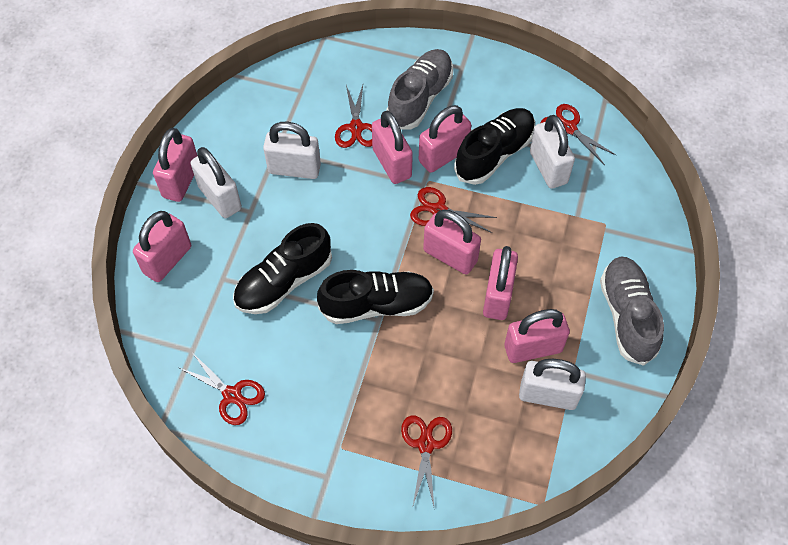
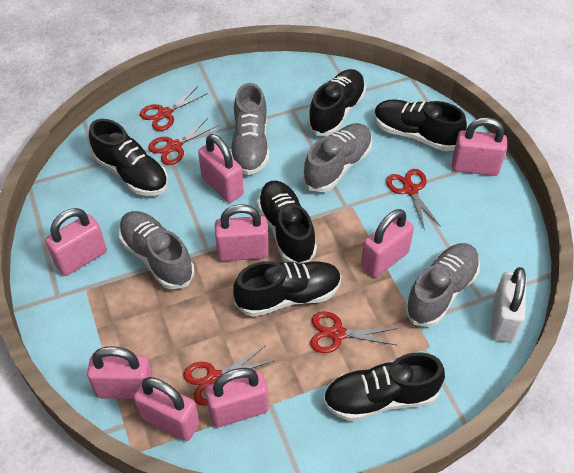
black shoe: [233,223,332,314] [317,270,434,324] [454,108,535,185] = 3 -> [89,119,168,196] [233,261,341,317] [257,181,317,264] [307,69,366,136] [323,352,445,421] [374,99,467,151] = 6
grey shoe: [386,49,453,129] [600,257,664,366] = 2 -> [119,211,194,290] [230,83,269,175] [302,123,372,192] [404,243,480,327] = 4
pink padlock: [133,211,191,282] [153,128,198,202] [372,111,413,184] [419,105,471,173] [423,209,481,274] [483,246,518,320] [504,309,570,363] = 7 -> [45,208,107,276] [87,346,153,399] [134,377,200,441] [198,134,244,203] [205,368,269,427] [215,204,269,261] [361,209,414,277] [452,118,507,176] = 8
white padlock: [191,147,242,218] [263,122,321,179] [519,359,586,410] [530,115,575,189] = 4 -> [491,267,527,343] = 1

